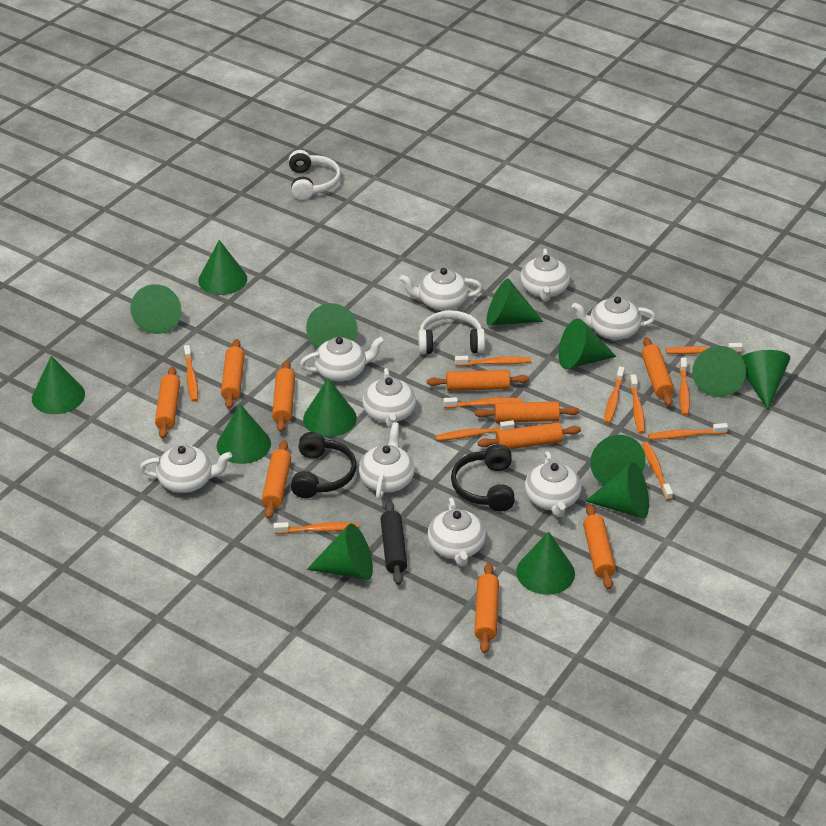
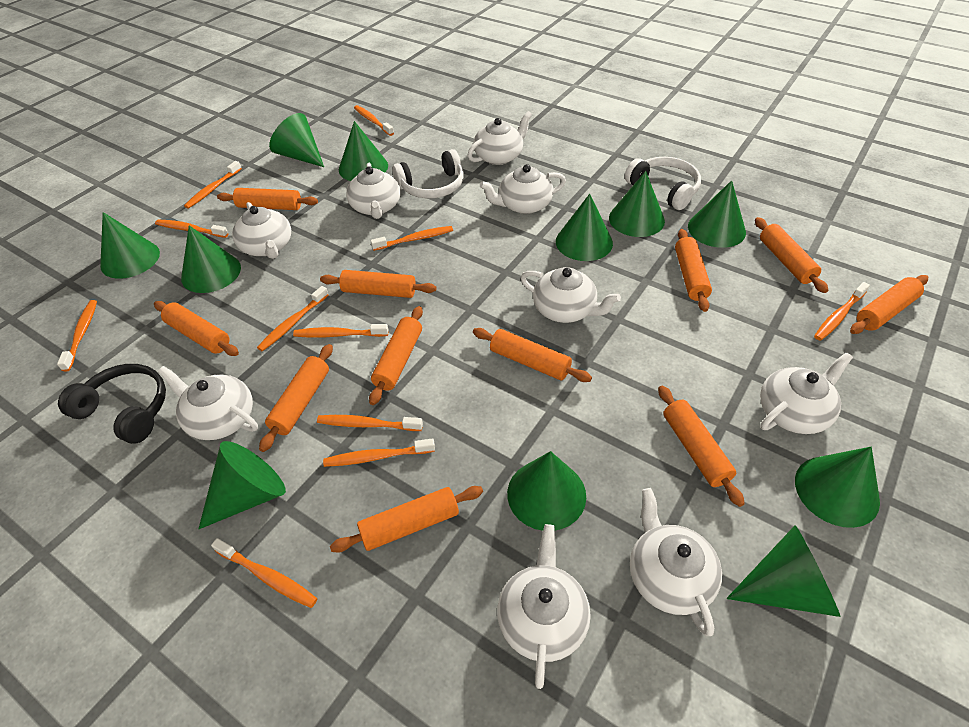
black headphones: [291,432,356,498] [451,444,515,512] = 2 -> [58,364,166,444] = 1
black rolling pin: [381,500,407,585] = 1 -> none = 0
green cone: [32,356,85,414] [130,284,181,334] [198,240,247,295] [216,404,271,464] [303,378,357,437] [306,303,358,349] [307,524,373,580] [486,278,543,325] [516,531,575,595] [558,319,617,369] [586,463,649,519] [590,435,646,485] [692,346,746,397] [741,350,790,410] = 14 -> [100,212,160,279] [181,225,241,293] [199,441,286,529] [269,113,324,167] [339,121,388,181] [507,451,586,531] [556,194,613,261] [609,171,665,237] [688,180,746,248] [727,525,841,617] [795,447,880,528] = 11
orange rolling pin: [155,366,180,439] [221,339,245,409] [262,440,291,519] [272,360,295,432] [427,370,529,391] [474,563,499,653] [475,401,579,423] [477,422,581,449] [583,504,616,589] [641,337,674,406] = 10 -> [154,301,239,356] [217,188,318,210] [259,344,333,452] [320,270,436,298] [330,486,483,552] [369,306,423,405] [473,328,592,382] [658,386,745,507] [675,229,712,312] [755,217,828,293] [850,275,928,334] = 11

